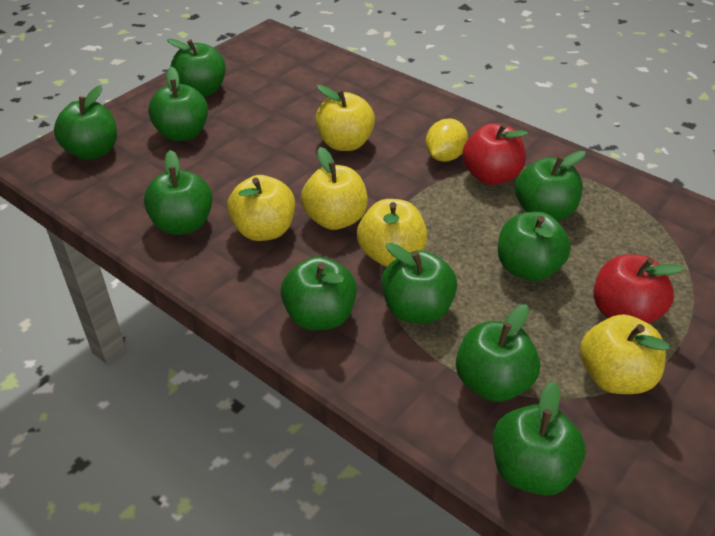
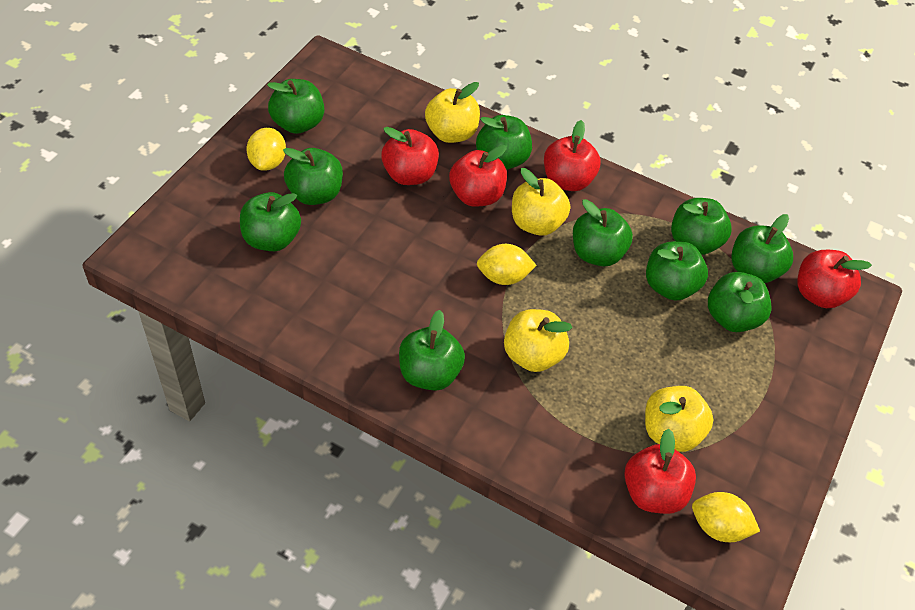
red apple: [462,123,527,185] [593,254,684,324] = 2 -> [381,127,439,185] [449,145,507,207] [544,120,601,191] [624,429,696,514] [797,250,872,308] = 5
yellow apple: [227,175,295,241] [301,147,368,230] [315,85,375,151] [357,199,428,267] [580,314,670,394] = 5 -> [425,82,480,143] [504,309,573,372] [512,168,570,236] [645,386,714,452] = 4
yellow lemon: [425,119,468,162] = 1 -> [246,128,286,171] [477,244,537,285] [692,492,760,542] = 3

